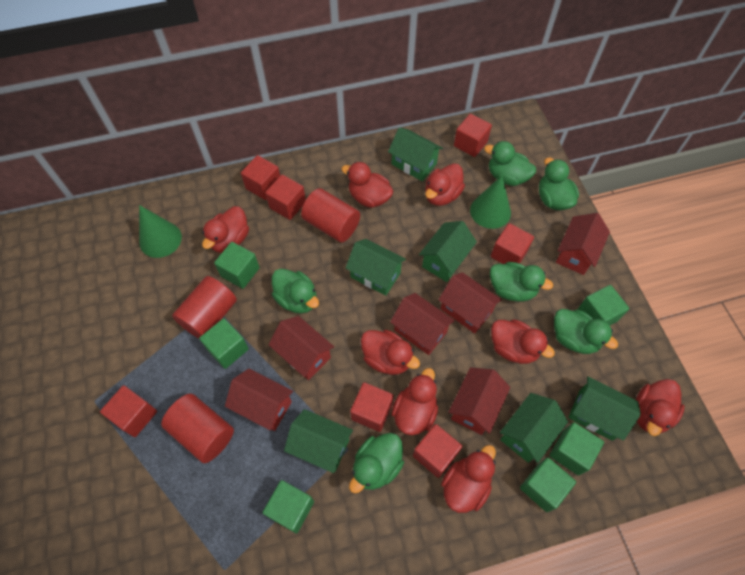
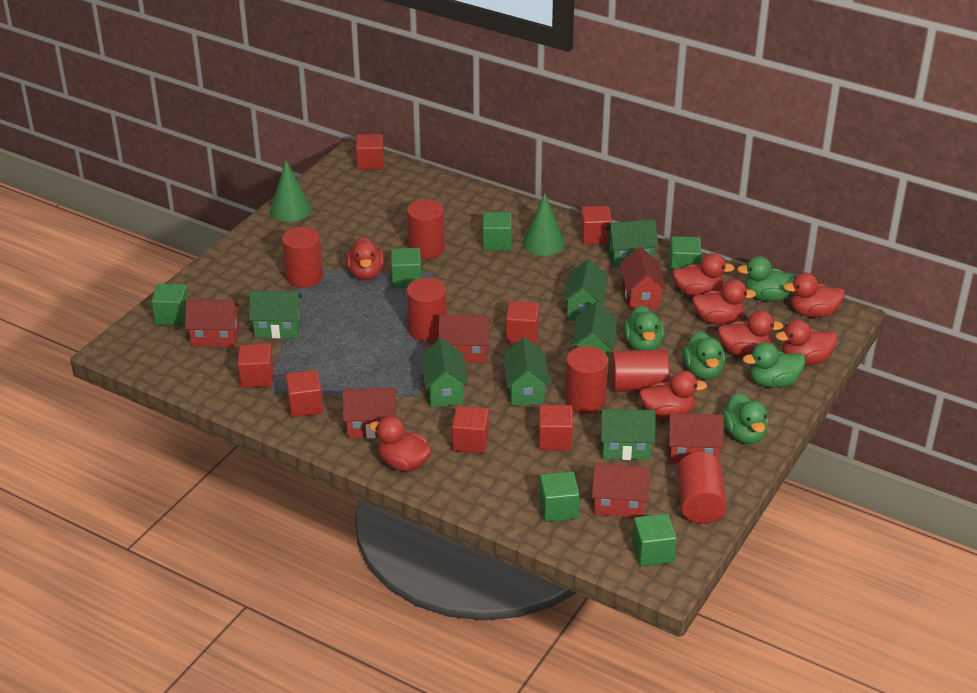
green duck: [272,269,319,314] [349,433,404,493] [484,141,536,186] [490,262,553,302] [539,158,579,210] [554,309,618,354] = 6 -> [623,306,665,350] [682,331,725,380] [722,393,768,444] [737,256,797,302] [743,342,805,388] = 5
green house: [284,409,353,473] [345,239,406,296] [388,127,443,181] [419,221,477,282] [500,393,568,463] [568,376,641,441] = 6 -> [249,291,303,338] [421,338,468,407] [503,337,550,405] [563,259,608,321] [572,301,617,362] [600,409,656,460] [605,219,658,267] = 7
red cylinder: [161,394,234,463] [172,276,237,338] [301,188,360,242] = 3 -> [282,227,323,288] [406,278,447,342] [407,199,445,259] [565,346,608,413] [611,350,669,392] [677,452,727,524] = 6

